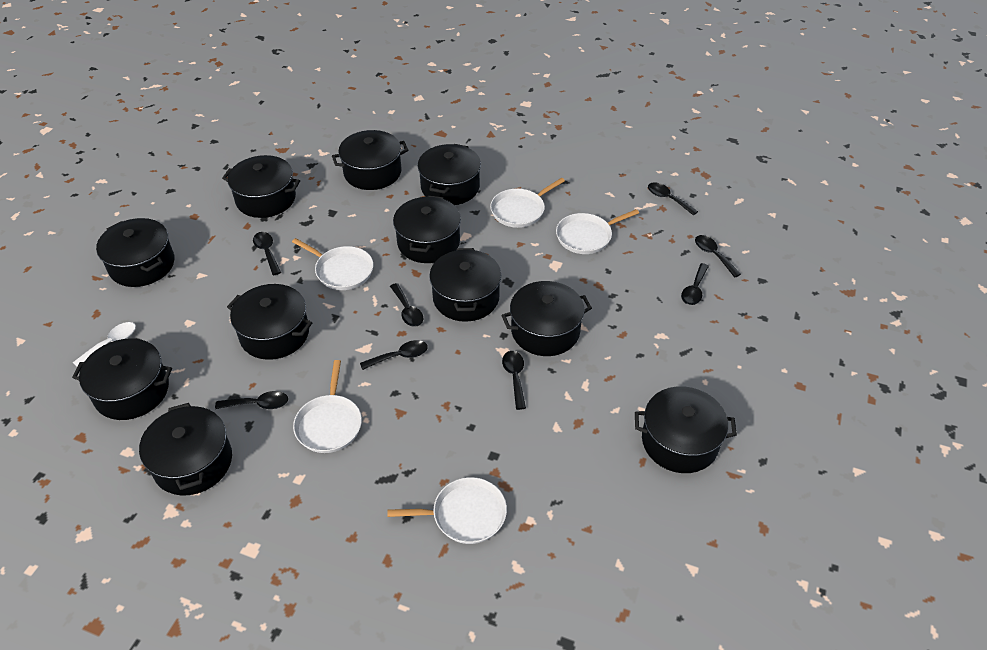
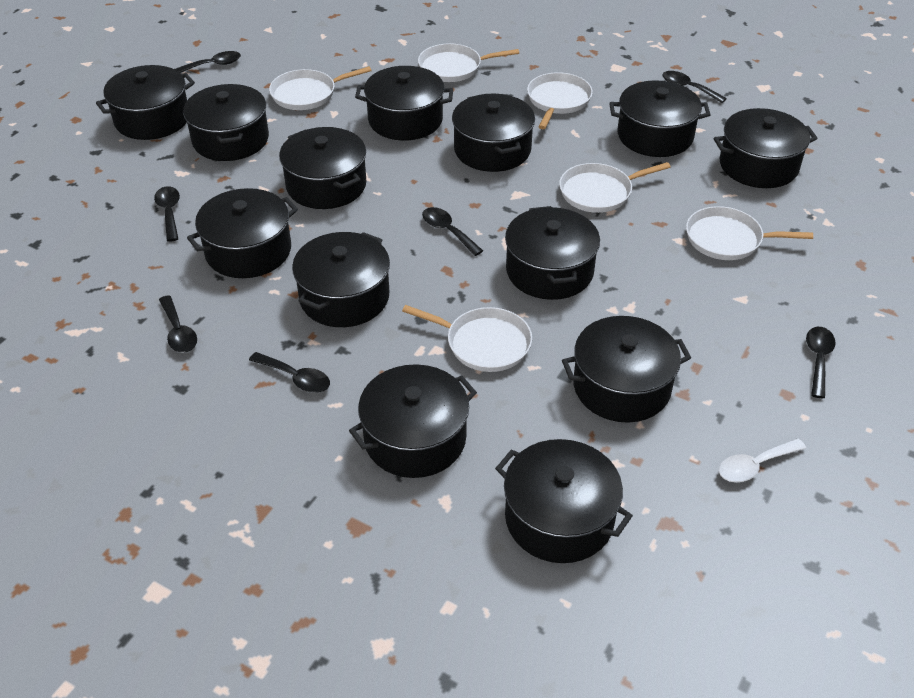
black pot: [72,339,172,420] [96,218,175,287] [139,403,232,496] [222,155,300,218] [227,284,312,360] [332,130,408,190] [393,196,461,263] [418,144,481,205] [429,248,501,322] [501,281,592,356] [635,386,737,473] = 11 -> [96,65,195,140] [183,84,269,161] [187,188,298,278] [279,127,366,209] [292,232,390,327] [349,364,477,478] [355,66,453,141] [452,94,535,172] [495,439,633,563] [505,206,600,300] [562,316,691,423] [609,80,711,157] [714,108,818,188] = 13
black spoon: [215,391,288,409] [253,232,281,275] [360,340,428,370] [390,283,423,327] [502,351,526,410] [648,182,698,216] [681,263,709,305] [695,235,741,278] = 8 -> [154,186,180,242] [159,295,197,353] [175,51,241,73] [249,352,330,393] [422,207,483,256] [662,71,727,103] [806,327,836,398] = 7
white pan: [292,238,373,290] [293,360,362,453] [387,477,507,544] [490,178,565,228] [556,209,639,254] = 5 -> [269,66,372,110] [402,305,532,372] [418,43,519,82] [527,72,593,129] [559,162,671,213] [686,206,813,260] = 6

